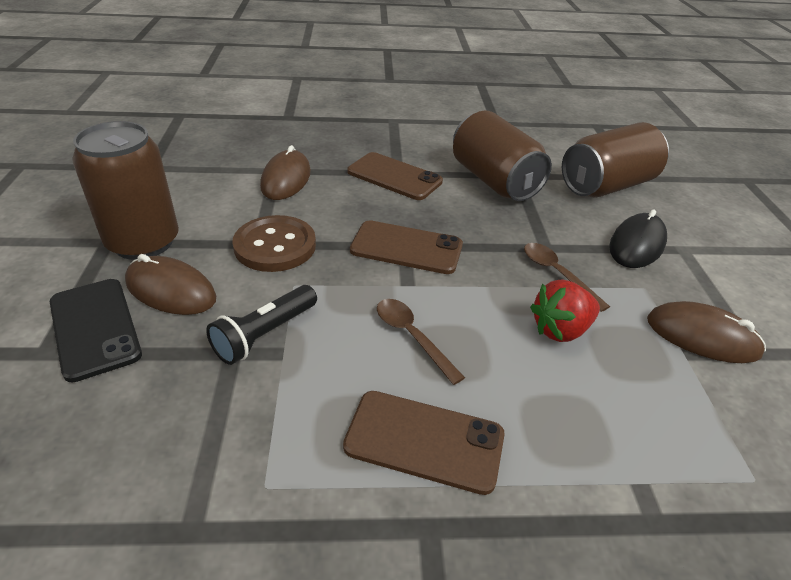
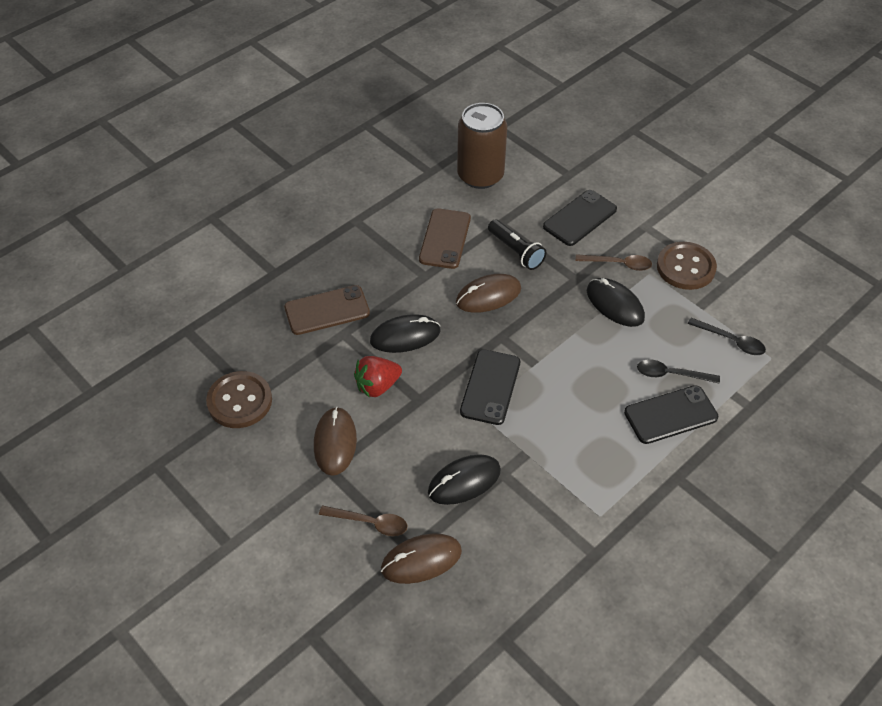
black mouse: [609,209,667,268] = 1 -> [370,314,441,353] [428,454,501,505] [587,278,645,327] = 3
black phone: [50,279,142,382] = 1 -> [460,349,520,425] [543,190,617,246] [624,385,718,444] = 3
black spoon: none = 0 -> [637,359,720,384] [688,318,766,355] = 2
brown button: [233,215,316,272] = 1 -> [206,371,272,428] [657,242,717,290] = 2
brown can: [72,121,179,260] [453,110,552,201] [562,122,669,198] = 3 -> [457,103,507,189] = 1
brown phone: [343,391,505,495] [347,152,443,200] [350,220,463,274] = 3 -> [284,285,370,335] [419,208,471,269] = 2

